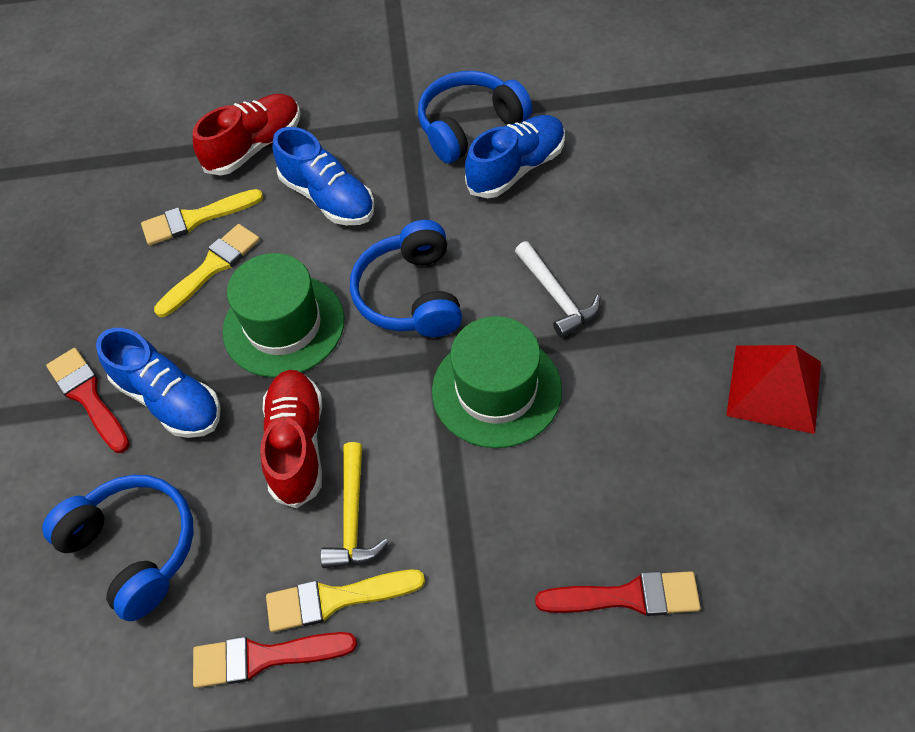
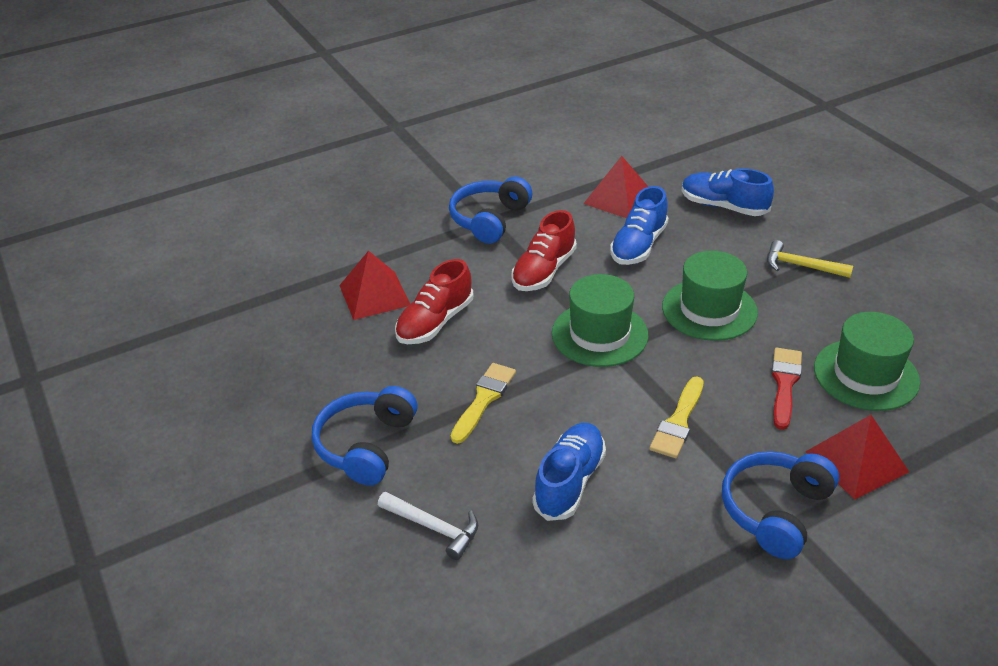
green hat: [223,253,345,378] [432,316,562,448] = 2 -> [552,274,649,367] [662,251,758,341] [814,312,920,411] = 3
red brush: [46,348,130,453] [193,632,357,688] [535,571,701,616] = 3 -> [771,348,802,430] = 1
red pyramid: [726,345,821,434] = 1 -> [339,251,410,320] [583,156,648,218] [805,415,909,500] = 3
yellow brush: [141,189,263,246] [154,224,260,317] [266,570,425,632] = 3 -> [451,363,516,444] [650,376,704,458] = 2

